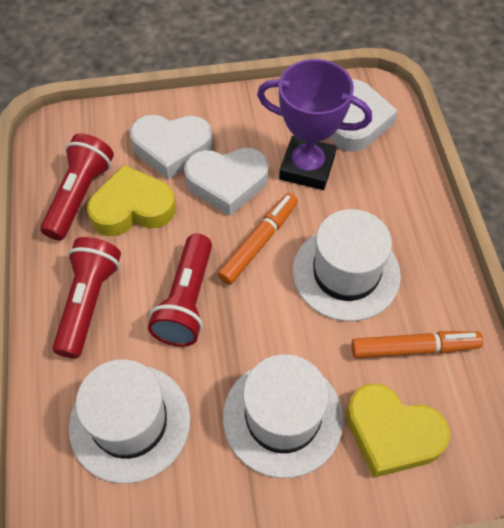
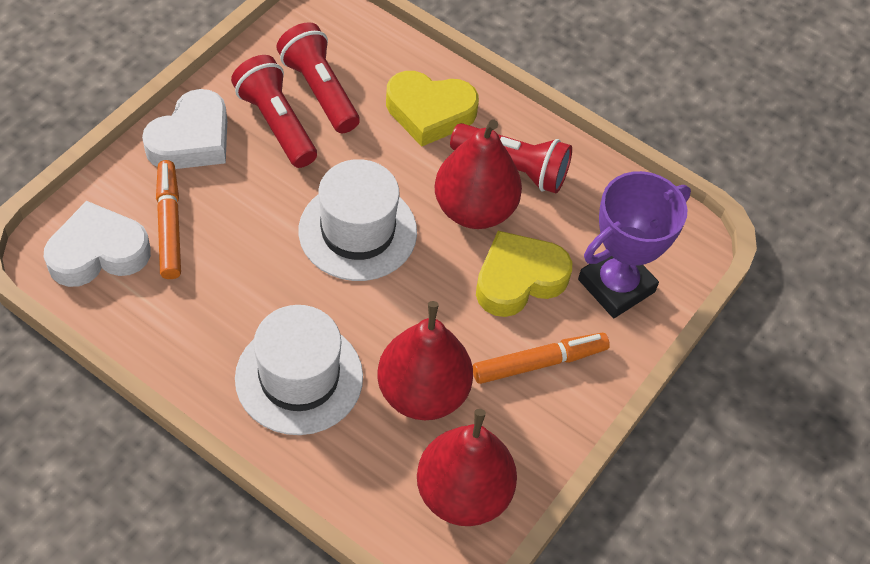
red pear: none = 0 -> [377,301,473,420] [417,409,517,526] [435,120,522,229] = 3
white hat: [69,359,190,484] [223,354,344,478] [293,209,401,321] = 3 -> [235,305,363,435] [299,159,417,281] = 2
white heart: [130,115,213,180] [184,148,269,216] [331,79,398,152] = 3 -> [44,201,151,287] [142,89,227,169] = 2

